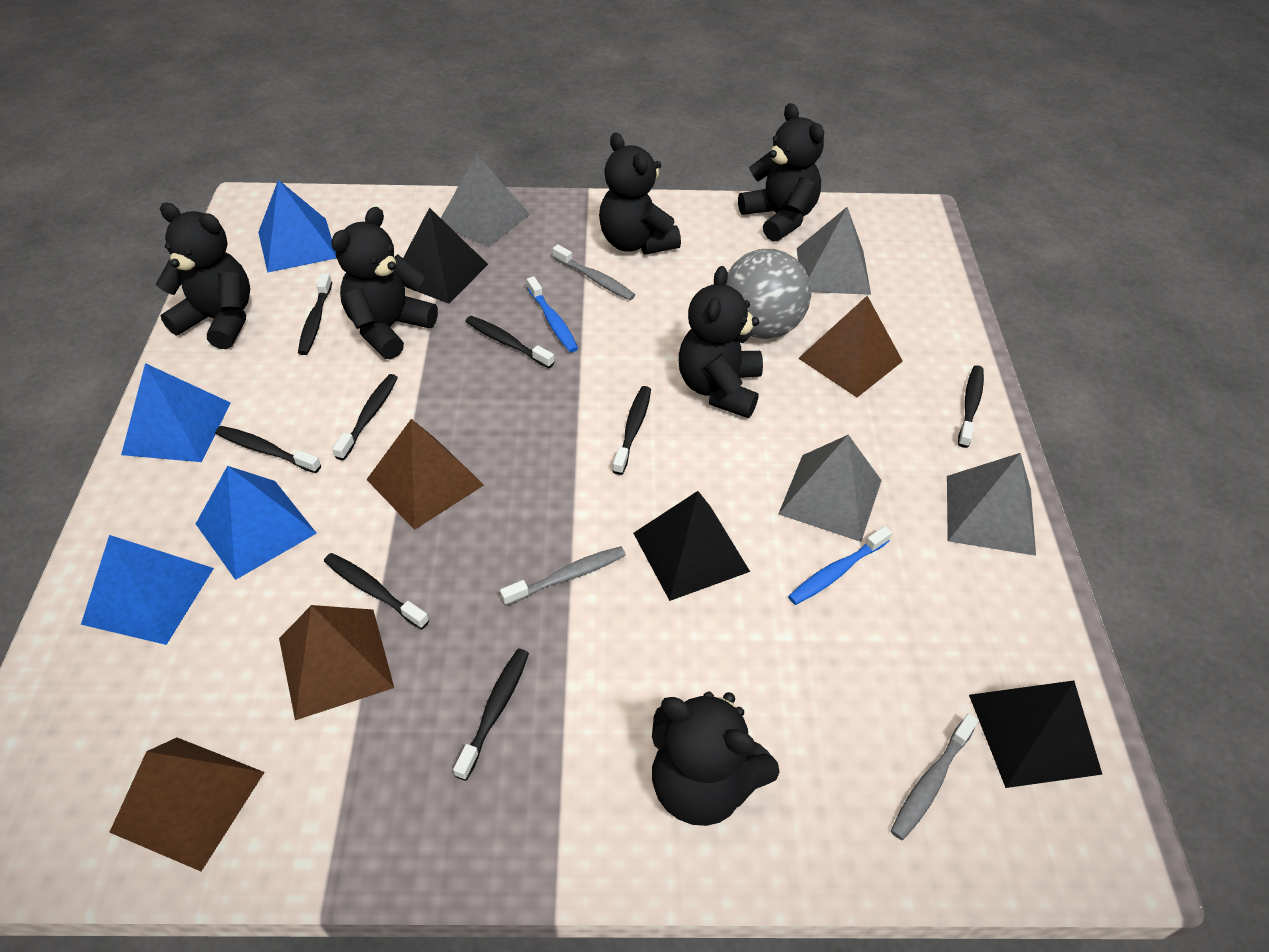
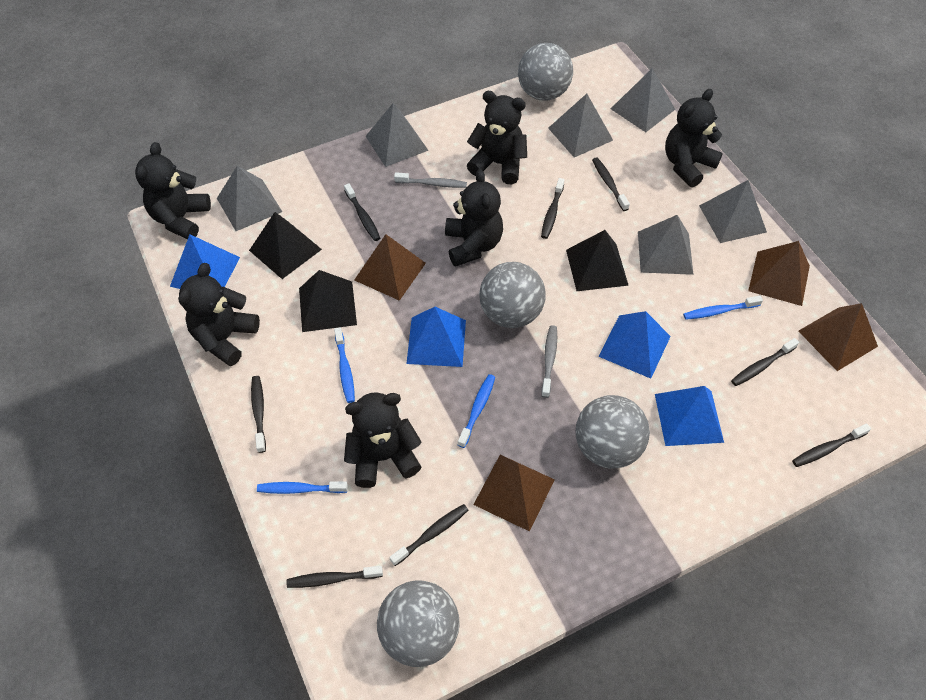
blue toothbrush: [527,277,578,352] [788,526,892,605] = 2 -> [257,481,348,494] [334,327,355,403] [458,374,495,448] [683,296,763,320] = 4
grey ball: [726,249,811,339] = 1 -> [377,580,460,667] [479,262,546,328] [518,43,573,101] [576,395,650,469] = 4
grey pyramid: [441,155,530,248] [779,435,882,542] [797,207,871,295] [947,453,1036,556] = 4 -> [217,166,282,231] [365,103,429,167] [548,94,613,157] [611,68,675,132] [638,215,694,275] [699,180,767,243] = 6
grey toothbrush: [500,546,626,606] [553,244,635,300] [891,714,979,840] = 3 -> [394,172,467,188] [541,325,557,398] = 2

